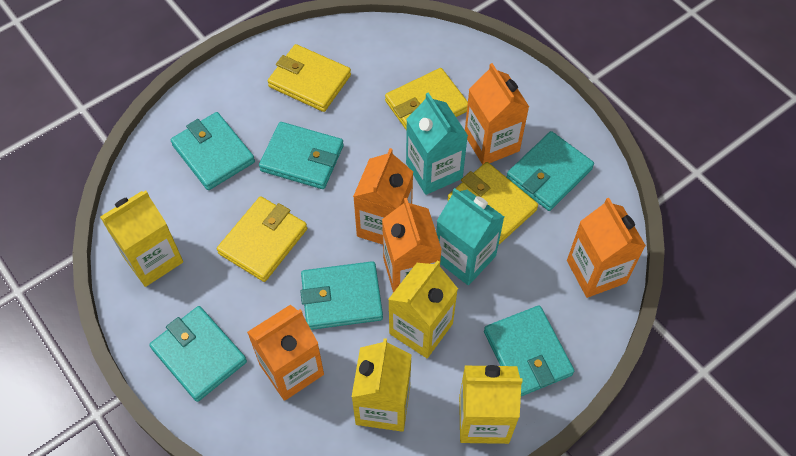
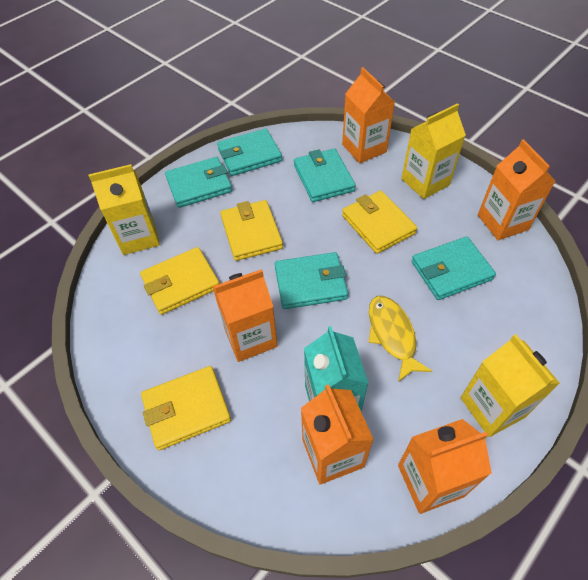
turquoise carton: [406,93,468,195] [436,188,504,285] = 2 -> [304,326,368,412] = 1
turquoise wallet: [149,306,247,402] [171,112,255,190] [259,122,344,189] [300,261,383,330] [484,305,574,396] [506,131,594,211] = 6 -> [165,157,232,208] [217,128,282,176] [275,252,348,309] [294,148,356,202] [412,237,496,300] = 5
yellow carton: [100,190,183,287] [352,338,411,432] [388,260,458,358] [459,365,523,444] = 4 -> [88,164,160,255] [401,103,466,199] [461,334,560,437] = 3
yellow fish: none = 0 -> [369,296,432,382] = 1

